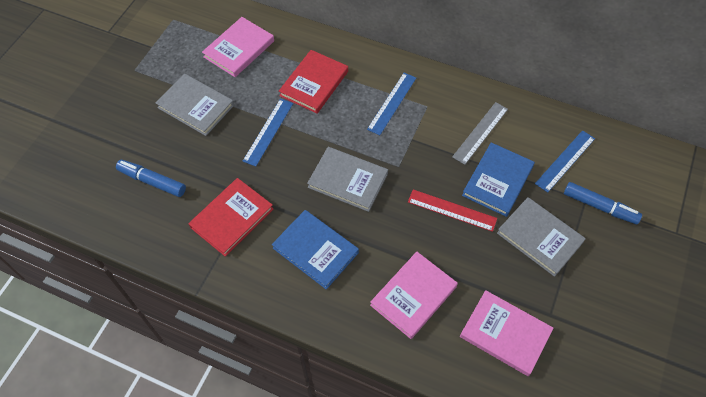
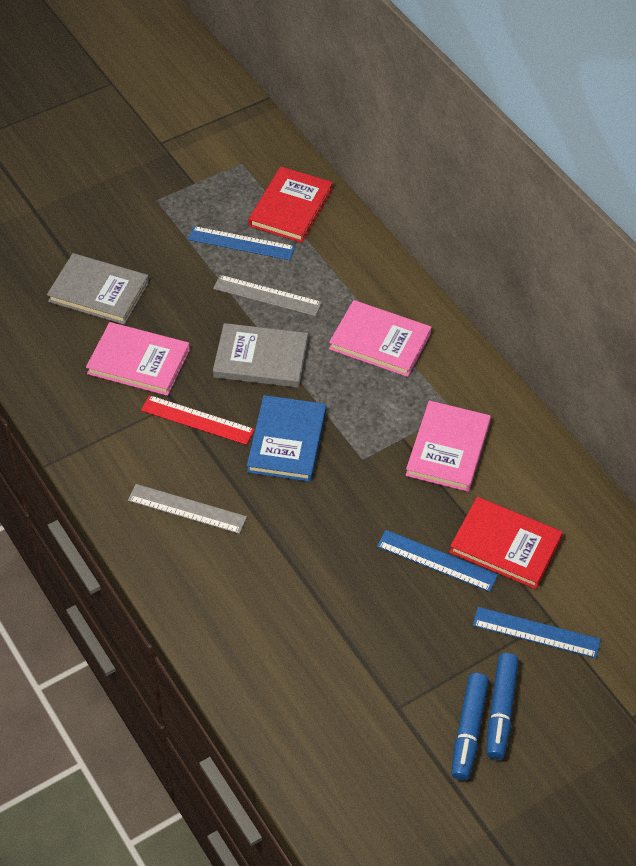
blue book: [272,210,359,290] [462,142,535,217] = 2 -> [247,395,326,482] = 1
grey book: [156,74,234,136] [307,147,388,212] [497,197,586,277] = 3 -> [47,253,149,325] [213,323,308,388] = 2
grey ruler: [452,102,508,165] = 1 -> [128,484,247,534] [213,275,322,316] = 2

